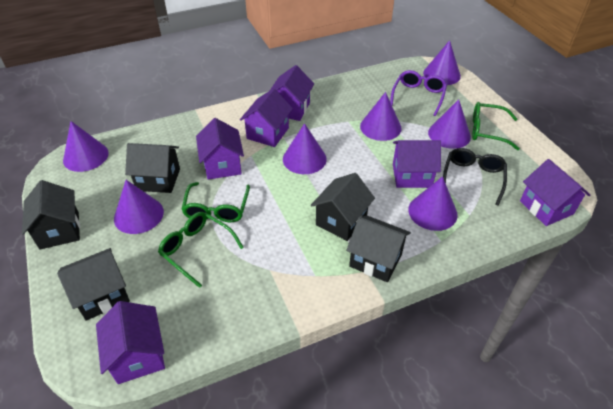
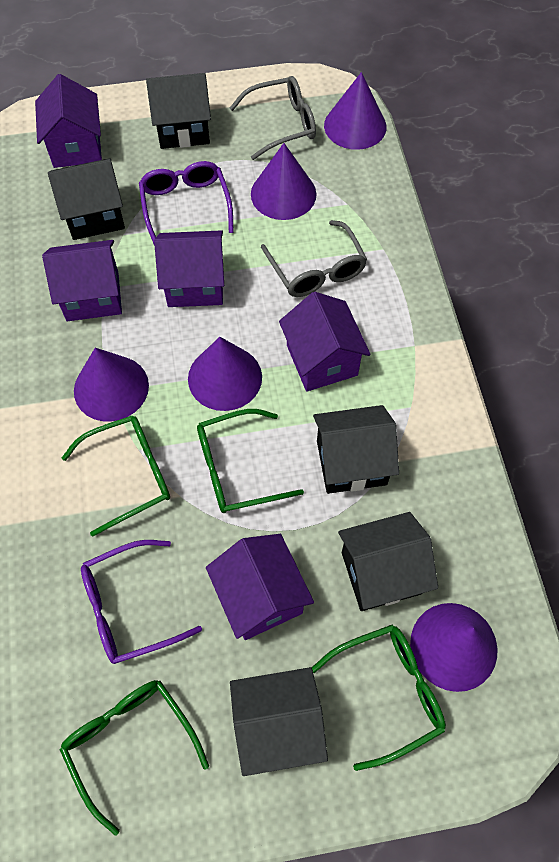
black glasses: [443,148,507,206] = 1 -> none = 0
green glasses: [158,212,244,288] [181,182,250,222] [472,102,520,150] = 3 -> [60,680,209,835] [62,416,170,536] [197,409,304,513] [311,625,446,771] = 4
grey glasses: none = 0 -> [230,76,316,160] [261,220,367,297] = 2
purple cone: [63,121,109,172] [114,180,164,234] [283,123,327,174] [360,92,402,141] [408,176,458,231] [423,40,461,85] [428,99,471,149] = 7 -> [74,348,149,422] [188,337,262,411] [251,143,316,220] [324,72,387,150] [410,603,498,692] = 5
purple glasses: [390,70,447,116] = 1 -> [81,540,202,664] [139,161,234,246] = 2
purple house: [96,301,165,384] [196,118,244,180] [240,88,293,147] [270,65,314,121] [393,140,441,188] [520,159,591,226] = 6 -> [35,74,102,168] [42,240,122,321] [154,230,224,307] [206,534,314,640] [279,292,371,392] = 5

